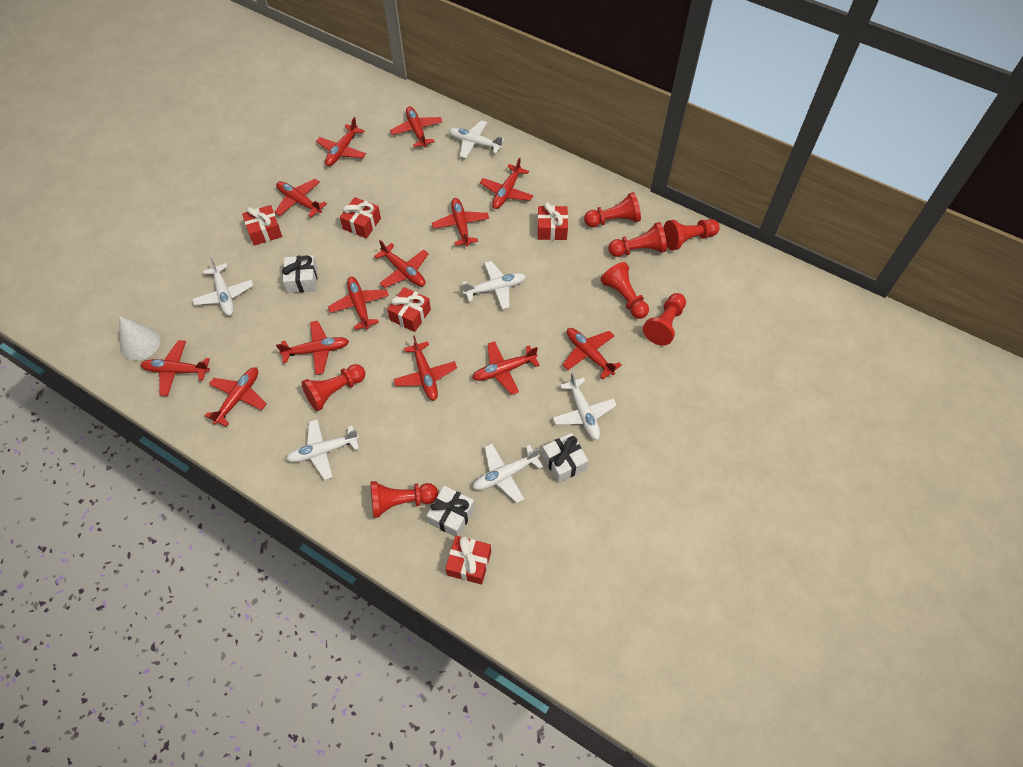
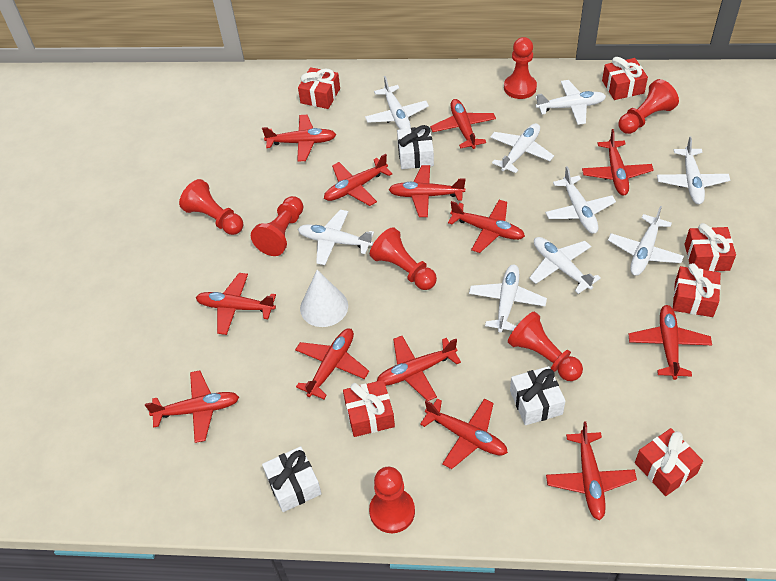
red gift: [242,205,282,246] [340,197,381,238] [387,287,431,332] [445,536,491,585] [537,202,568,240] = 5 -> [298,67,340,109] [343,380,395,437] [602,57,648,100] [635,428,703,496] [673,263,721,317] [685,223,736,271] = 6
white plane: [192,257,254,316] [286,419,359,480] [449,120,505,158] [462,261,526,309] [473,444,543,503] [553,372,617,440] = 6 -> [298,210,374,265] [365,76,429,129] [469,265,547,333] [490,123,554,173] [529,237,601,294] [536,80,606,125] [545,166,616,234] [608,206,684,276] [657,137,730,204] = 9

